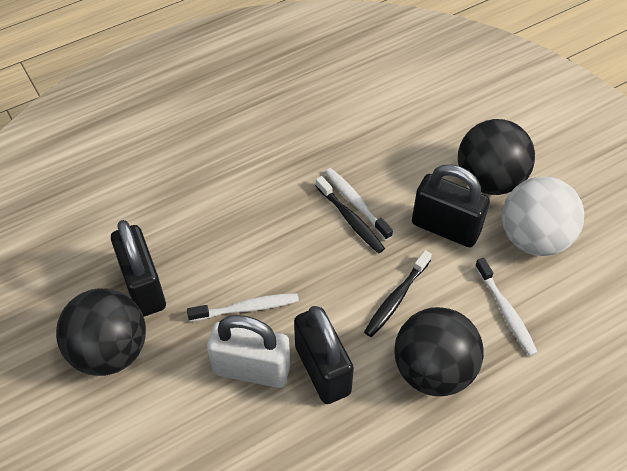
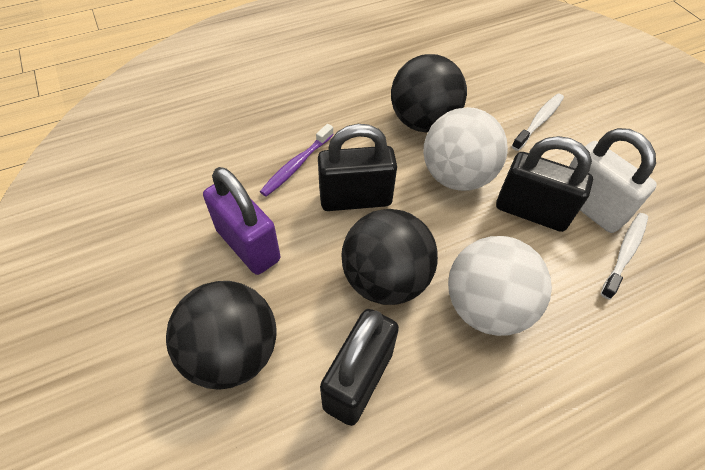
black toothbrush: [315,176,385,254] [364,250,432,337] = 2 -> none = 0
purple padlock: none = 0 -> [203,167,280,275] = 1
purple toothbrush: none = 0 -> [260,124,334,197] = 1
white ball: [502,176,584,256] = 1 -> [423,107,508,191] [448,236,552,336] = 2
white toothbrush: [187,293,299,321] [325,168,393,240] [475,258,538,356] = 3 -> [512,93,564,151] [601,213,648,299] = 2

